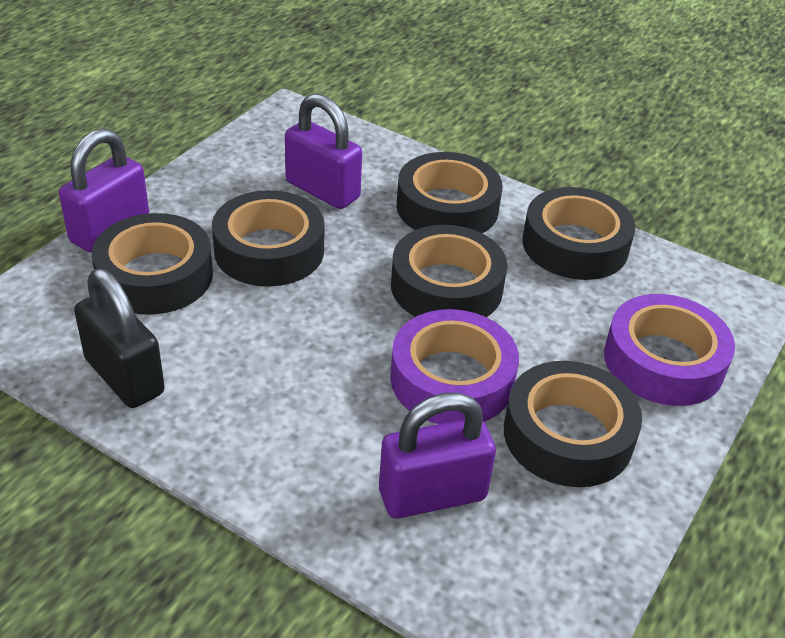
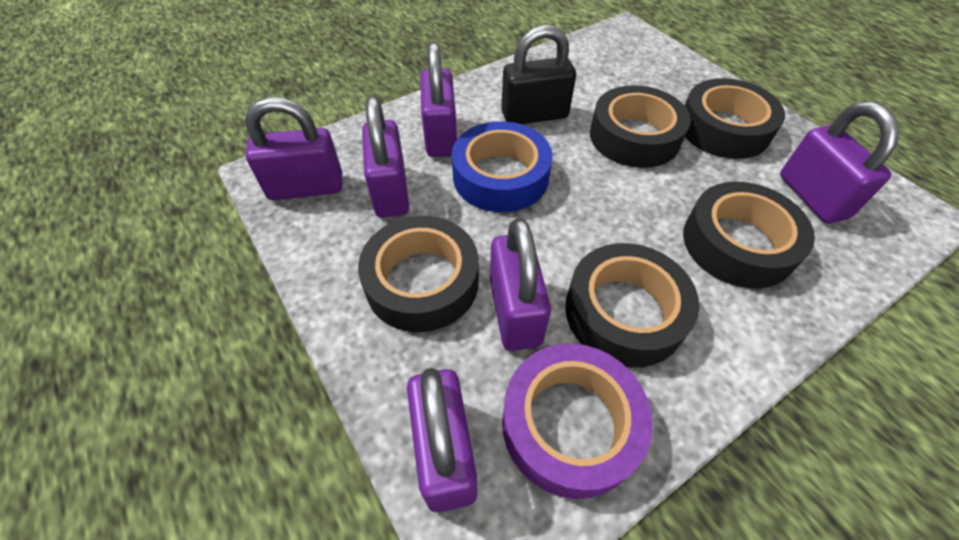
black tape: [92,213,213,315] [212,190,325,287] [391,225,507,317] [396,152,503,233] [504,361,642,487] [522,187,636,280] = 6 -> [358,216,479,332] [565,243,700,367] [590,85,691,168] [683,182,815,289] [684,78,785,159] = 5
blue tape: none = 0 -> [452,121,553,212] = 1
purple padlock: [59,128,149,252] [285,94,362,209] [379,392,496,519] = 3 -> [245,97,342,200] [362,96,409,218] [407,368,477,512] [420,42,457,157] [490,218,551,351] [780,102,899,223] = 6
purple tape: [390,309,519,424] [604,294,735,406] = 2 -> [502,344,653,499] = 1

